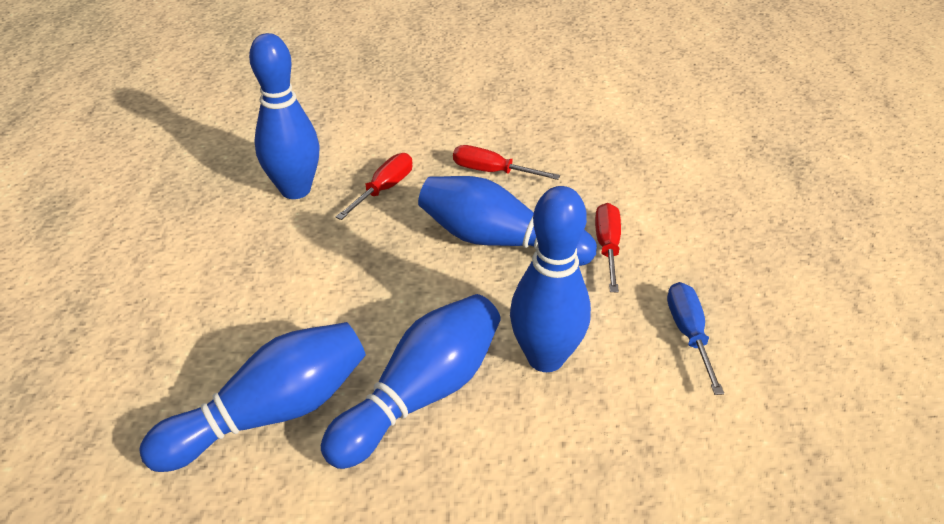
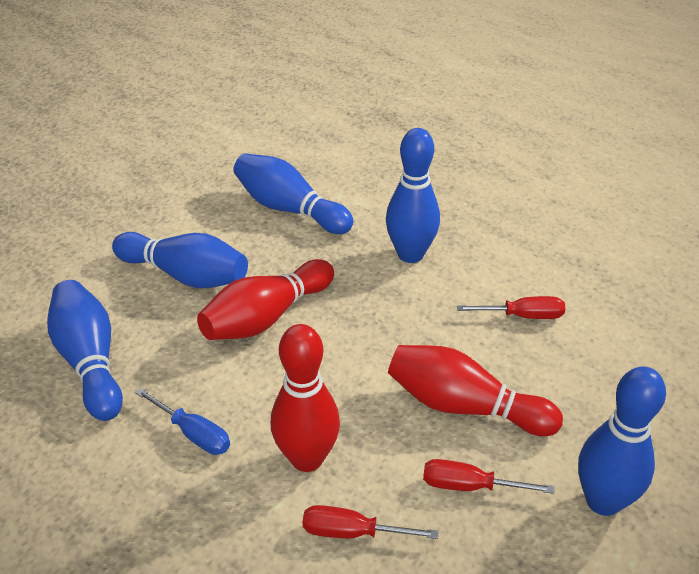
red bowling pin: none = 0 -> [197,259,334,340] [271,324,340,472] [388,345,563,436] = 3

